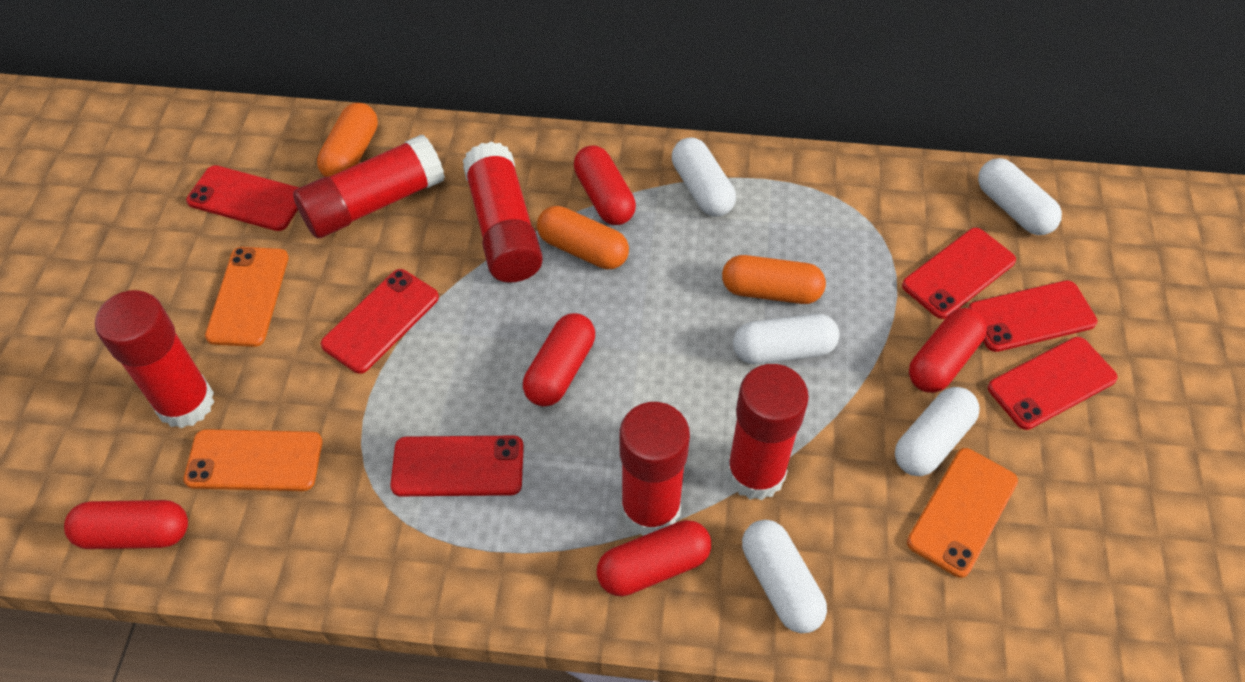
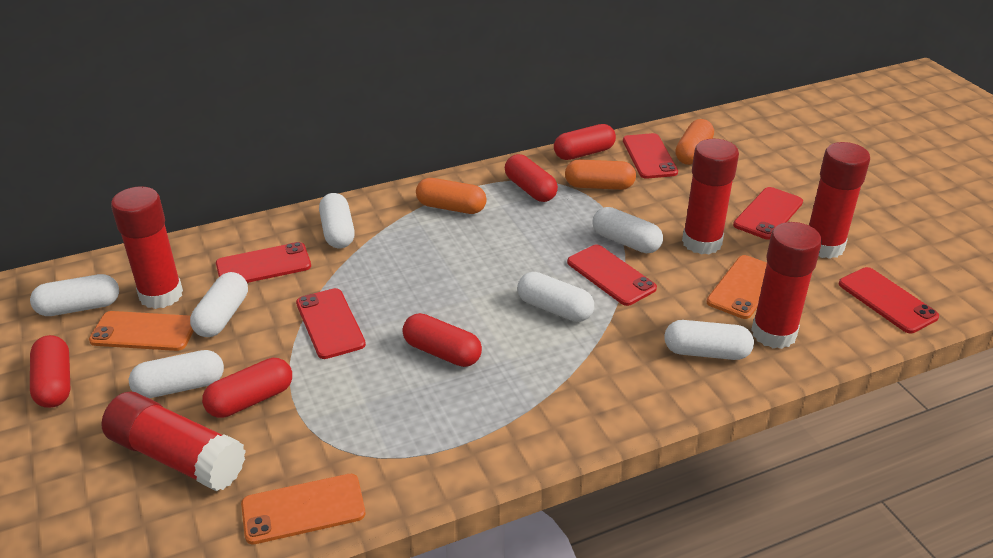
white capsule: [672,138,736,216] [733,314,839,364] [742,520,827,633] [895,387,980,476] [978,158,1062,235] = 5 -> [30,274,119,316] [129,350,224,398] [190,272,248,337] [319,193,355,248] [517,272,594,322] [592,207,663,253] [664,320,754,360] = 7

